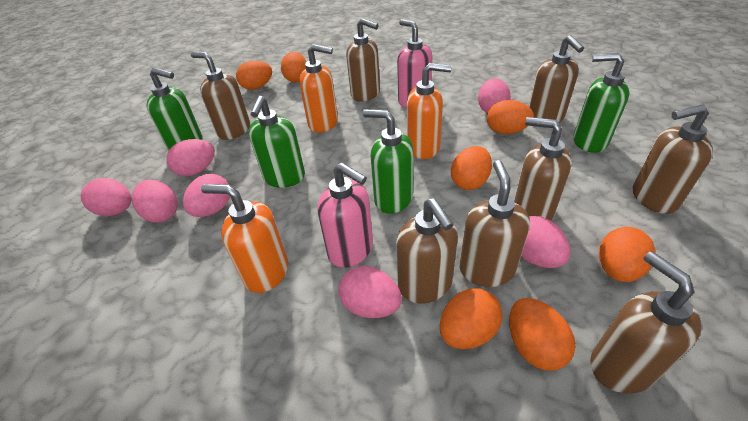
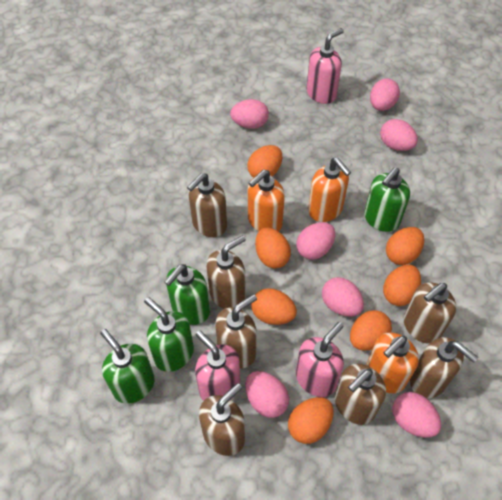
brown soap dispenser: [191,52,250,140] [346,18,380,102] [396,198,458,303] [460,160,530,287] [514,117,572,221] [529,35,584,123] [590,251,701,394] [633,104,713,214] = 8 -> [187,173,227,237] [199,383,245,456] [206,235,246,309] [215,294,257,368] [335,364,386,425] [403,282,456,343] [410,337,478,399] = 7
pink soap dispenser: [317,163,373,268] [397,19,432,107] = 2 -> [195,330,240,401] [296,322,344,397] [306,28,344,104] = 3

